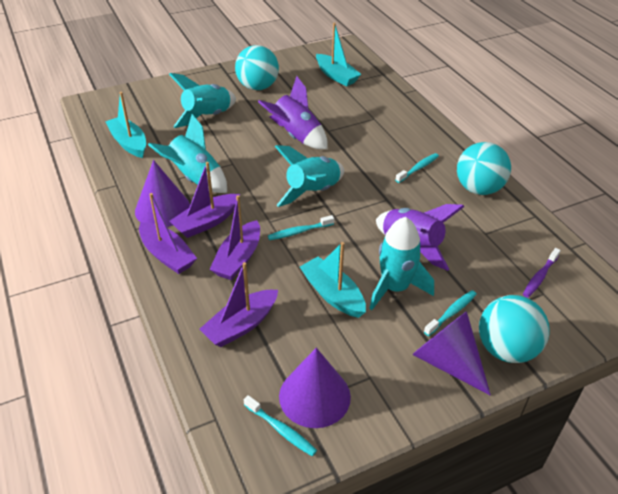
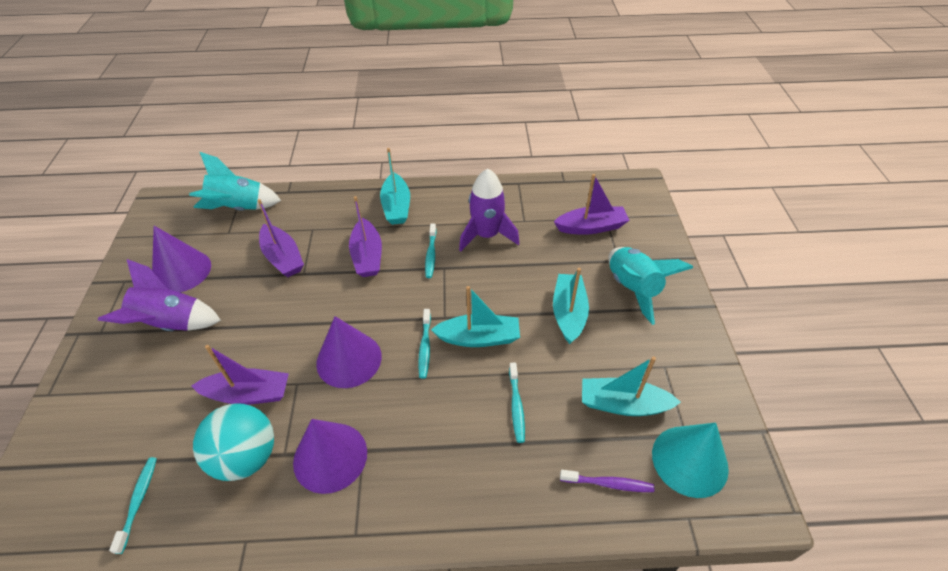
turquoise ball: [235,45,279,90] [457,142,511,195] [479,295,550,363] = 3 -> [193,403,274,481] = 1
turquoise boat: [105,92,146,158] [300,242,366,318] [316,22,361,86] = 3 -> [380,148,410,225] [431,286,520,347] [553,268,589,344] [582,356,681,416] = 4
turquoise cone: none = 0 -> [652,423,729,498] = 1
turquoise rocket: [148,114,227,193] [169,73,236,128] [275,145,344,207] [369,217,434,310] = 4 -> [189,152,281,211] [608,247,693,325] = 2

